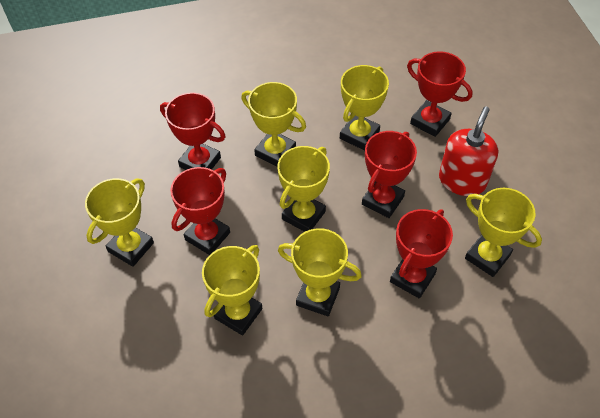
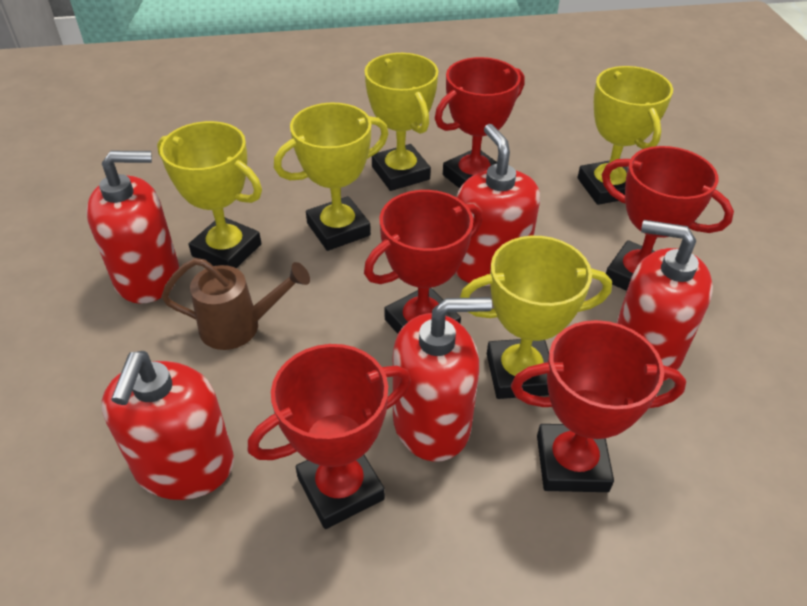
brown watering can: none = 0 -> [161,258,310,350] = 1
red soap dispenser: [439,107,498,196] = 1 -> [86,151,179,304] [102,351,234,500] [393,297,492,462] [456,124,540,286] [616,220,713,381] = 5
yellow trophy: [85,178,154,267] [202,245,262,336] [241,82,306,167] [277,146,330,232] [278,228,362,316] [340,65,389,151] [465,188,542,277] = 7 -> [157,121,262,268] [274,103,389,251] [365,53,438,191] [460,236,612,399] [577,66,673,205] = 5

